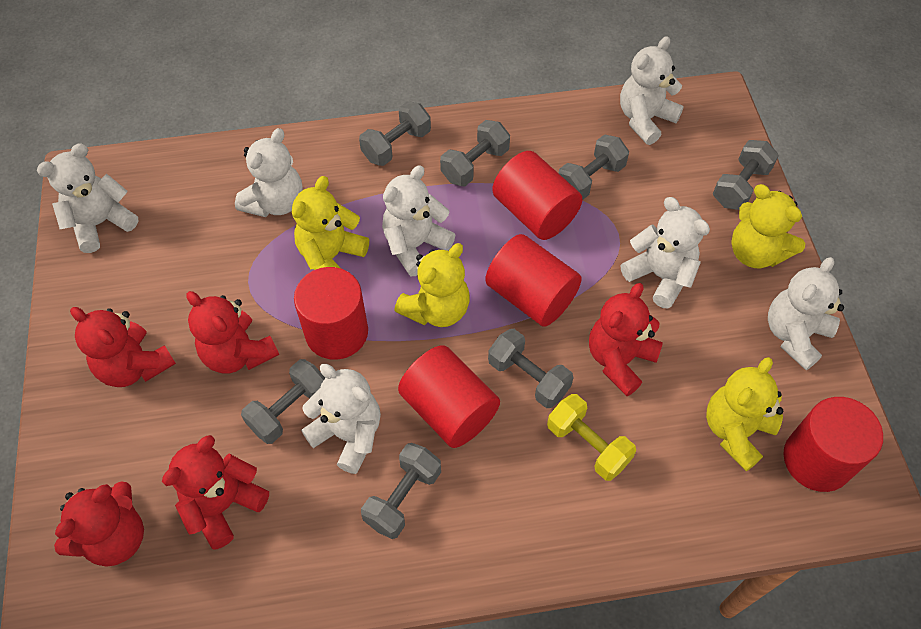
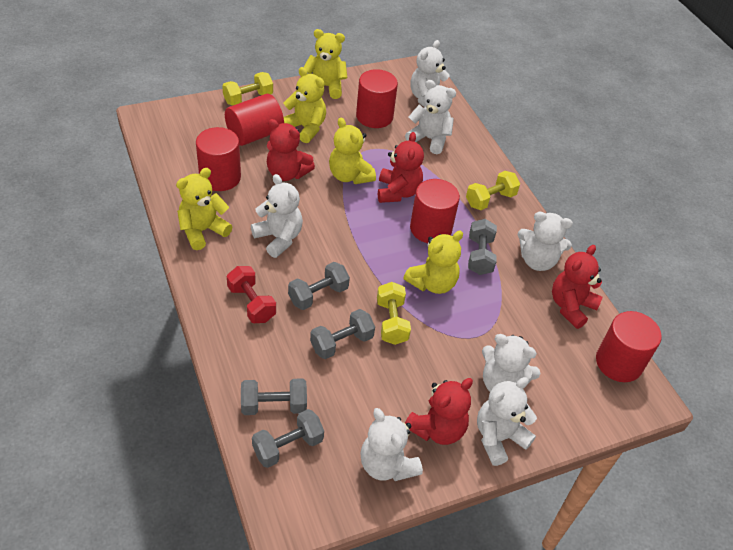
grey dumbbell: [241,359,325,444] [359,101,431,166] [361,443,441,539] [440,120,510,186] [488,329,574,408] [559,135,629,200] [713,140,779,210] = 7 -> [241,378,307,415] [252,409,324,468] [288,262,350,310] [310,309,375,359] [468,219,497,275] = 5
red dumbbell: none = 0 -> [227,266,276,323] = 1
red teddy bear: [54,482,144,567] [70,307,176,387] [162,435,269,550] [186,291,279,374] [589,283,663,396] = 5 -> [267,119,315,181] [378,132,424,203] [405,378,473,445] [552,245,603,329] = 4
yellow dumbbell: [547,394,636,481] = 1 -> [222,72,273,105] [377,282,411,345] [466,171,520,210] = 3
yellow teddy bear: [292,176,369,270] [394,243,470,327] [706,357,783,471] [731,184,805,268] = 4 -> [176,168,232,250] [284,67,326,143] [304,29,347,99] [329,118,376,184] [403,231,463,294] = 5

